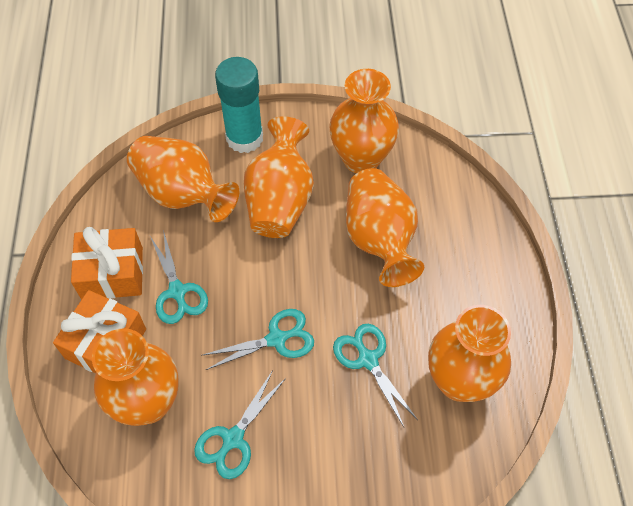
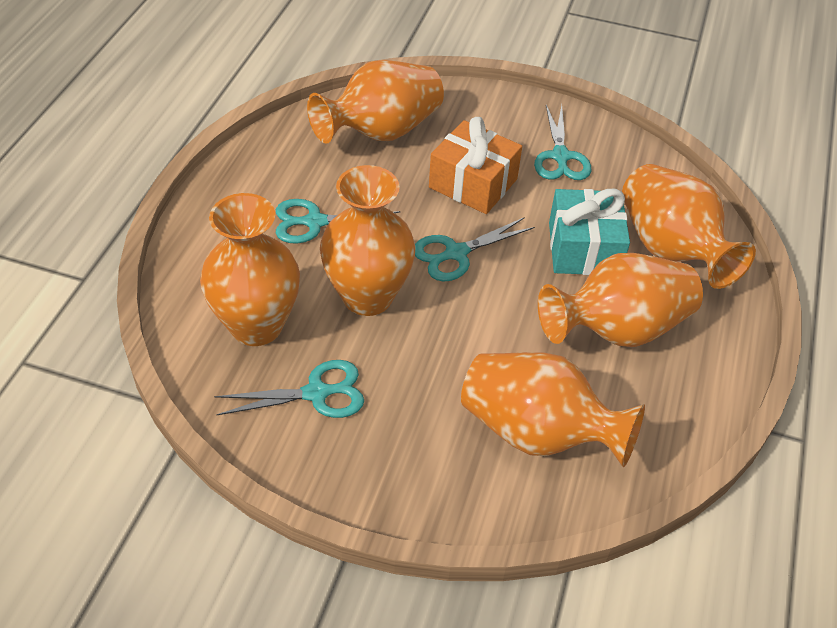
orange gift: [53,290,146,373] [71,227,143,300] = 2 -> [429,117,522,214] = 1
turquoise gift: none = 0 -> [549,189,630,275] = 1
turquoise glue stick: [215,57,263,153] = 1 -> none = 0

